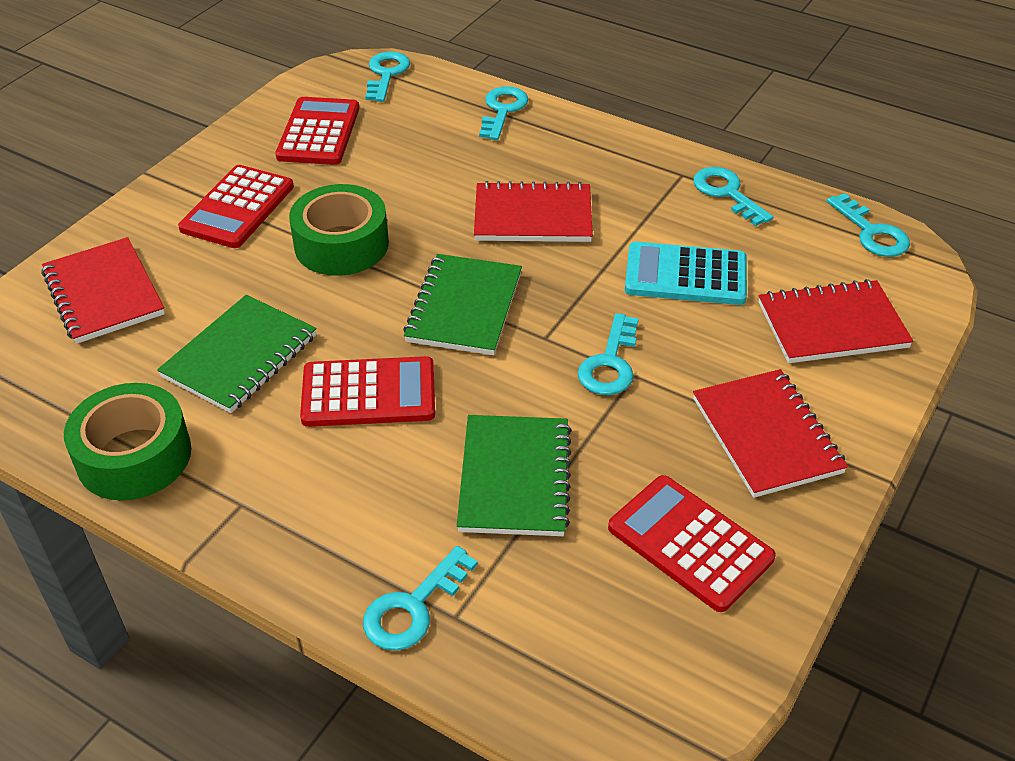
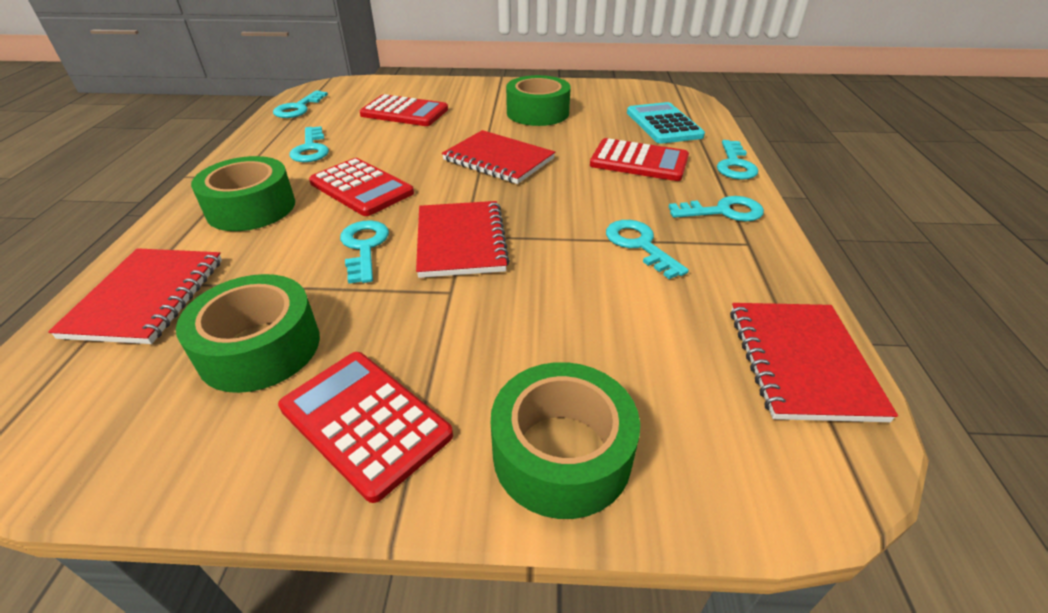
green notebook: [157,295,317,413] [403,254,522,355] [457,415,572,536] = 3 -> none = 0
green tape: [64,383,191,501] [289,184,389,276] = 2 -> [176,274,320,393] [191,156,295,231] [491,362,640,519] [506,75,571,126] = 4

